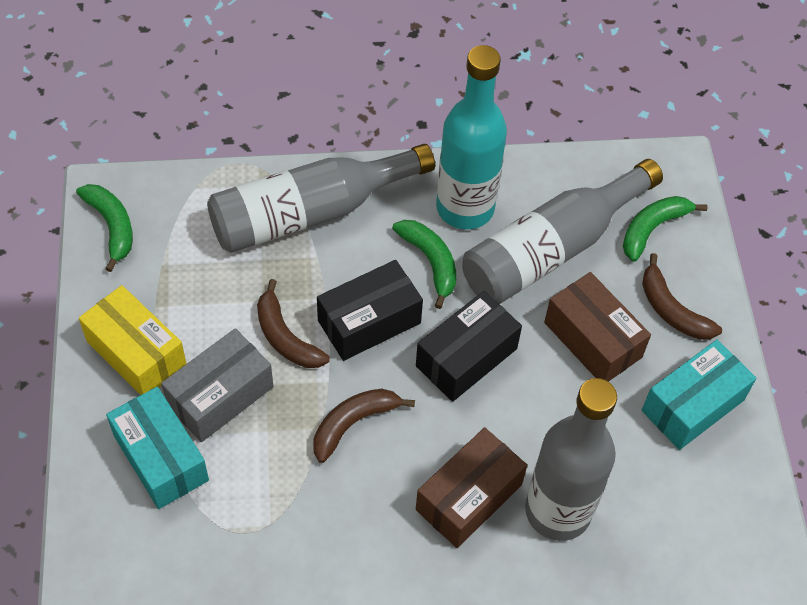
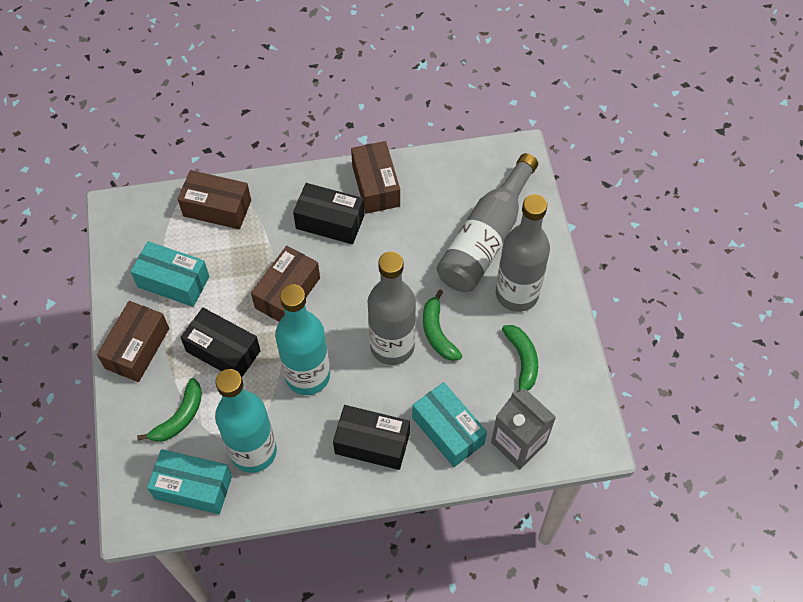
black box: [317,260,423,361] [416,291,522,402] = 2 -> [180,308,261,377] [293,183,364,244] [333,405,410,470] = 3
brown banana: [257,279,330,368] [314,389,415,463] [642,253,722,340] = 3 -> none = 0
brown box: [416,427,527,548] [544,272,651,382] = 2 -> [97,301,169,382] [177,170,251,229] [251,246,320,322] [351,141,400,214] = 4
grey box: [161,328,274,442] = 1 -> none = 0
grey carton: none = 0 -> [491,389,556,469] = 1
turquoise bottle: [436,45,507,230] = 1 -> [215,369,277,473] [275,284,330,395] = 2
turquoise box: [106,387,209,509] [642,340,756,450] = 2 -> [130,241,209,307] [147,449,232,514] [412,382,487,467] = 3
yellow box: [79,285,187,395] = 1 -> none = 0

